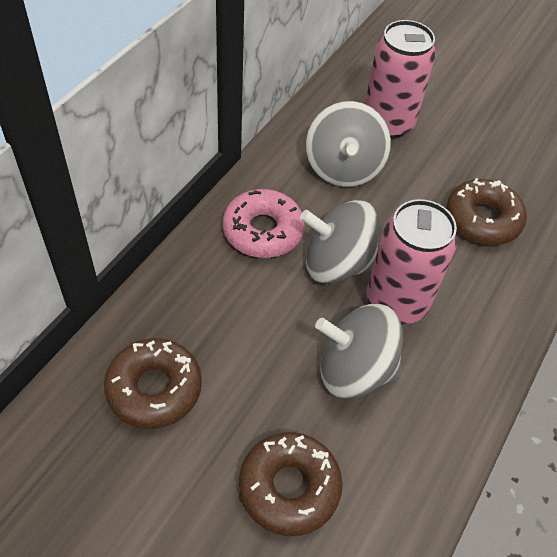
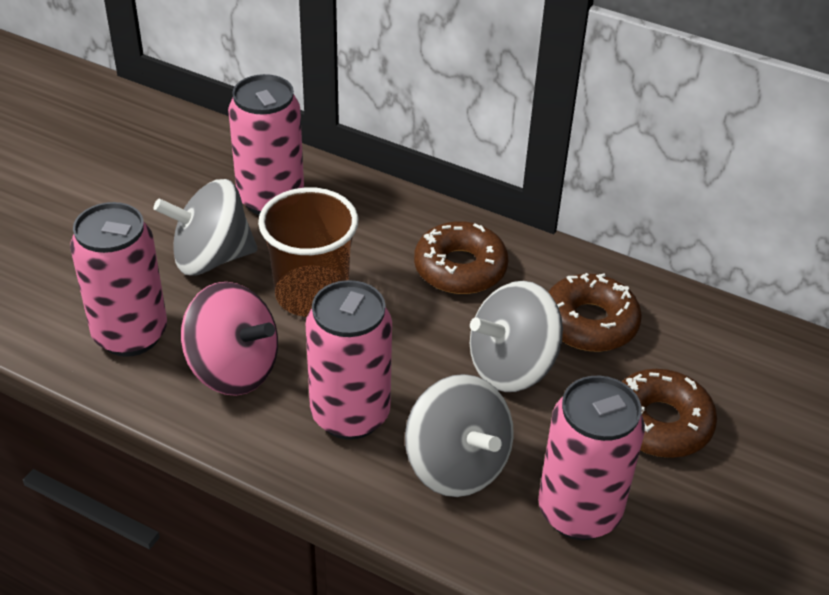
brown cup: none = 0 -> [258,187,358,317] = 1
pink can: [365,20,436,139] [366,199,457,325] = 2 -> [70,202,167,357] [228,74,304,215] [306,280,392,440] [538,376,645,540] = 4
pink donut: [223,189,305,258] = 1 -> none = 0
pink spinning top: none = 0 -> [181,282,278,396] = 1

